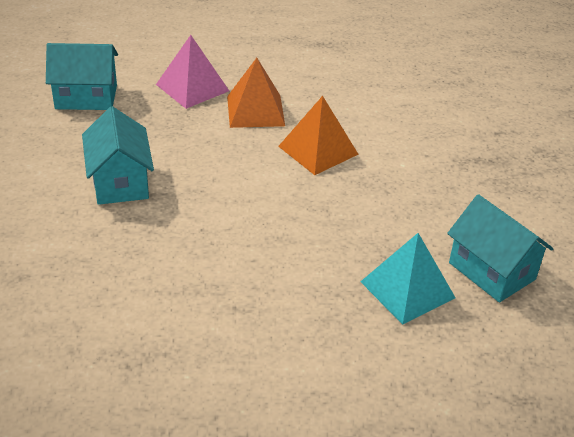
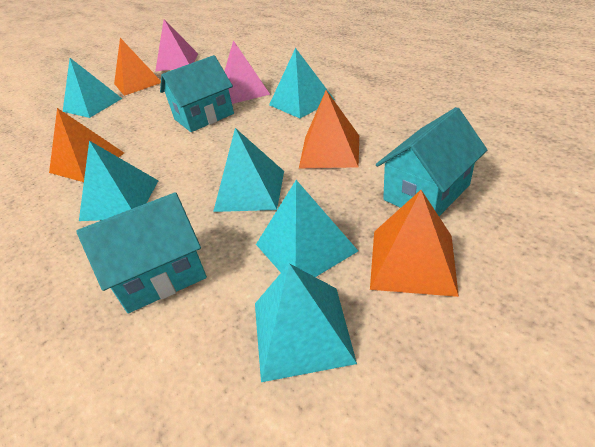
orange pyramid: [227,58,285,128] [278,96,359,175] = 2 -> [49,108,124,182] [114,38,161,96] [299,90,359,169] [370,190,459,297] = 4
pink pyramid: [156,35,229,109] = 1 -> [155,19,198,72] [224,40,270,104] = 2
turquoise pyramid: [360,233,455,325] = 1 -> [63,58,122,118] [79,141,158,221] [213,128,284,212] [255,263,357,382] [256,180,358,277] [269,48,335,118] = 6

